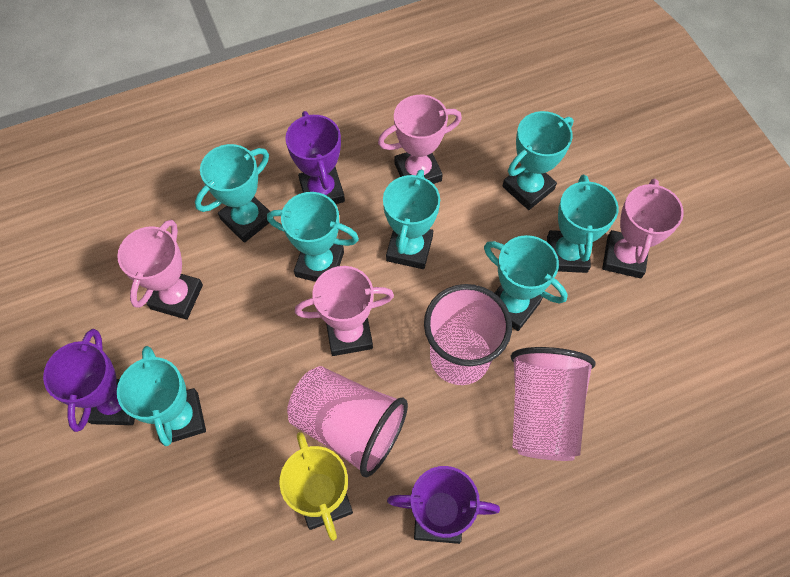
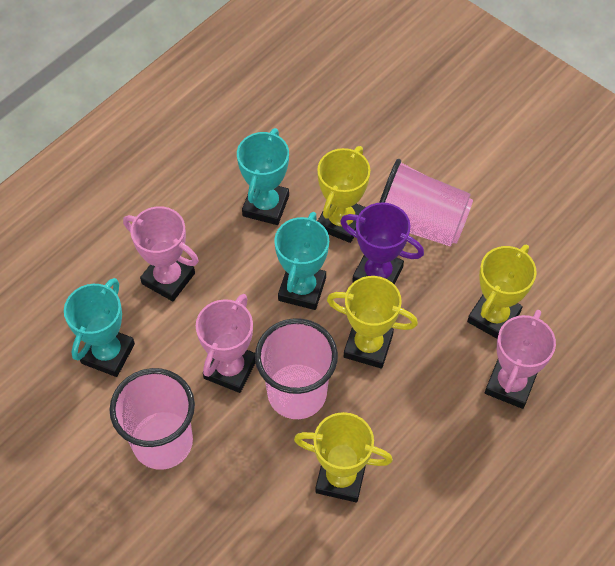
pink trophy: [117,220,203,320] [295,266,394,356] [378,95,462,184] [602,179,684,278] = 4 -> [123,206,199,301] [196,294,256,393] [485,310,556,409] = 3
purple trophy: [43,329,135,432] [285,111,345,204] [387,466,500,544] = 3 -> [340,202,424,284] = 1
turquoise trophy: [117,346,206,446] [195,144,270,243] [267,192,359,282] [383,170,440,269] [484,235,568,331] [502,111,574,210] [547,175,619,273] = 7 -> [64,278,135,377] [237,128,289,225] [274,212,329,310] = 3
yellow trophy: [279,432,353,541] = 1 -> [294,412,393,502] [317,146,370,243] [327,276,418,368] [467,245,537,339] = 4

